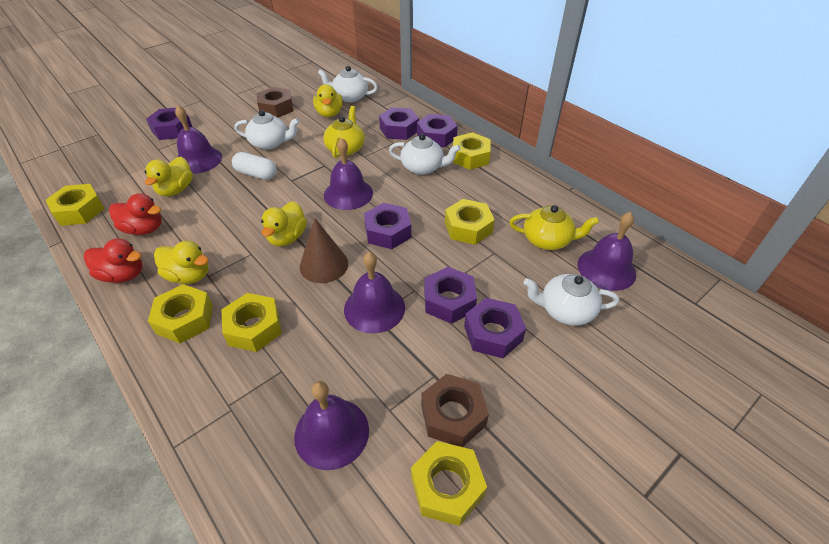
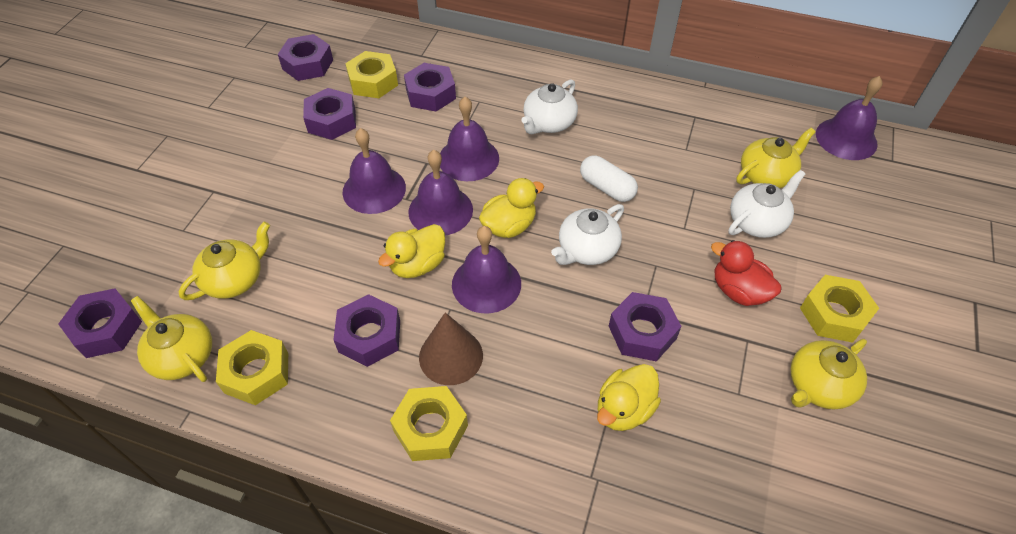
brown nut: [257,87,293,118] [421,374,489,447] = 2 -> none = 0
red duck: [84,239,142,283] [109,193,162,235] = 2 -> [711,240,782,306] = 1
white teapot: [234,110,299,150] [318,66,378,102] [389,134,461,175] [524,274,619,325] = 4 -> [521,80,578,134] [551,204,624,265] [728,170,805,238] = 3
yellow duck: [145,157,193,196] [154,241,209,284] [261,201,307,246] [313,84,343,117] = 4 -> [378,224,445,278] [479,178,544,238] [597,364,661,431] = 3
yellow nut: [46,184,105,226] [148,284,213,343] [221,293,282,352] [411,441,487,526] [445,199,495,245] [452,132,491,170] = 6 -> [216,330,288,405] [345,51,398,98] [390,386,468,461] [800,275,879,343] = 4
yellow teapot: [323,106,365,158] [510,205,599,250] = 2 -> [131,296,212,382] [179,221,270,300] [736,128,816,188] [790,339,867,410] = 4

